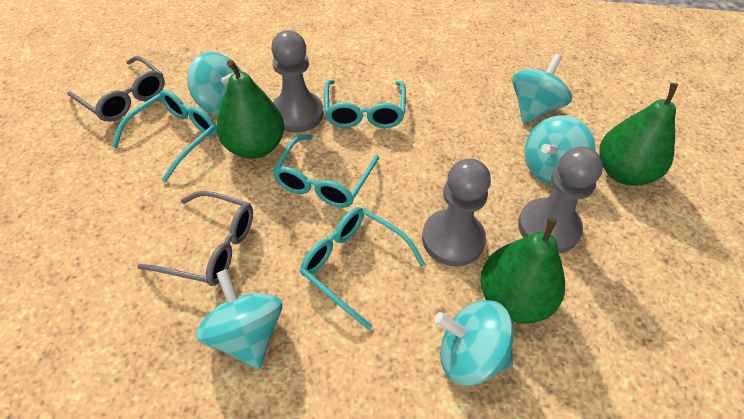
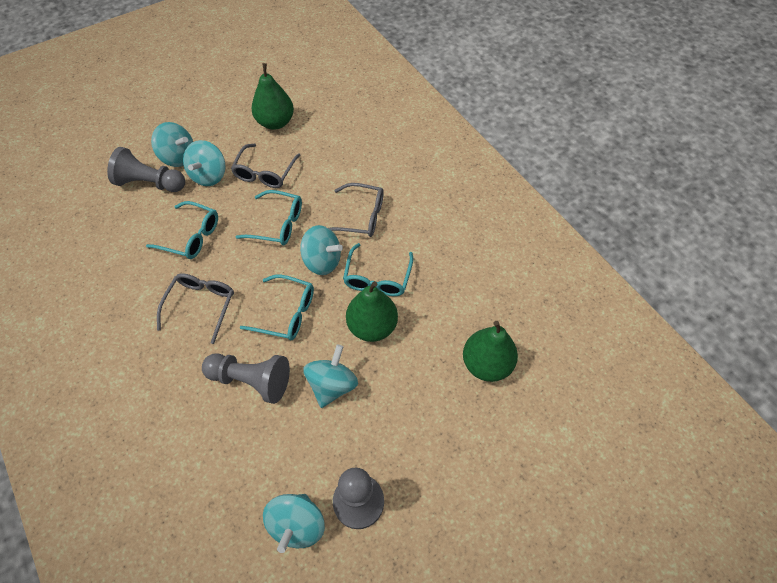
grey glasses: [67,56,165,122] [137,191,253,286] = 2 -> [157,273,234,344] [231,144,300,188] [329,183,384,237] = 3

